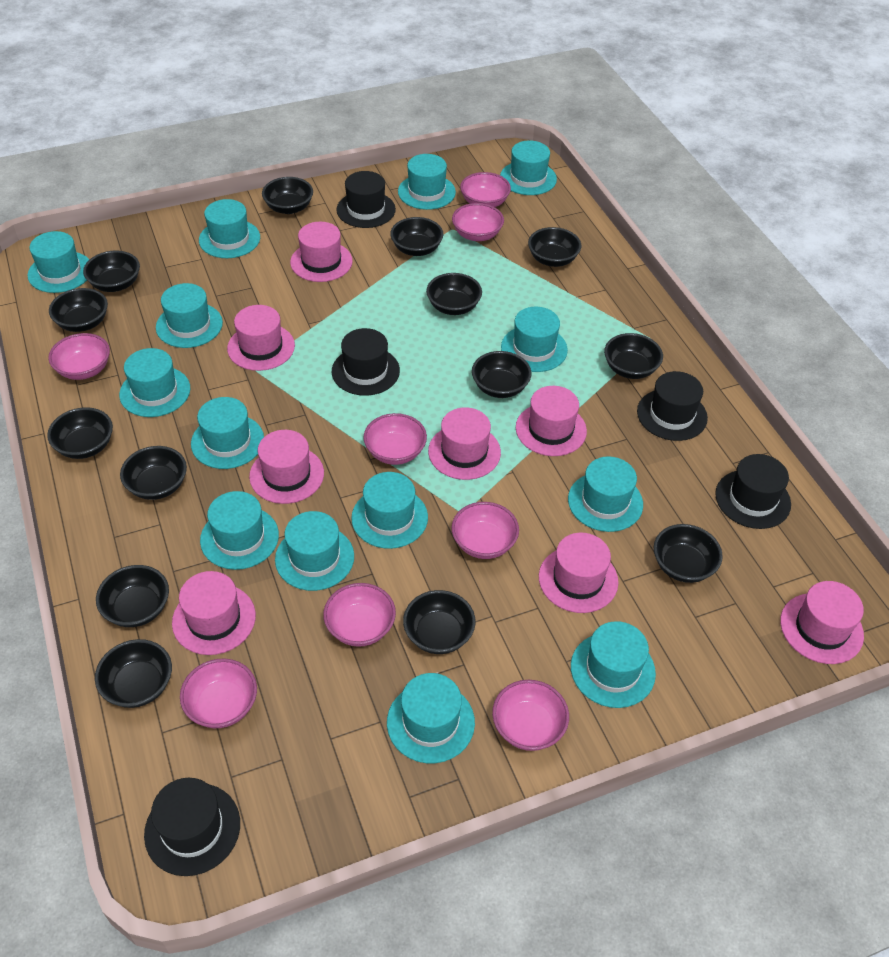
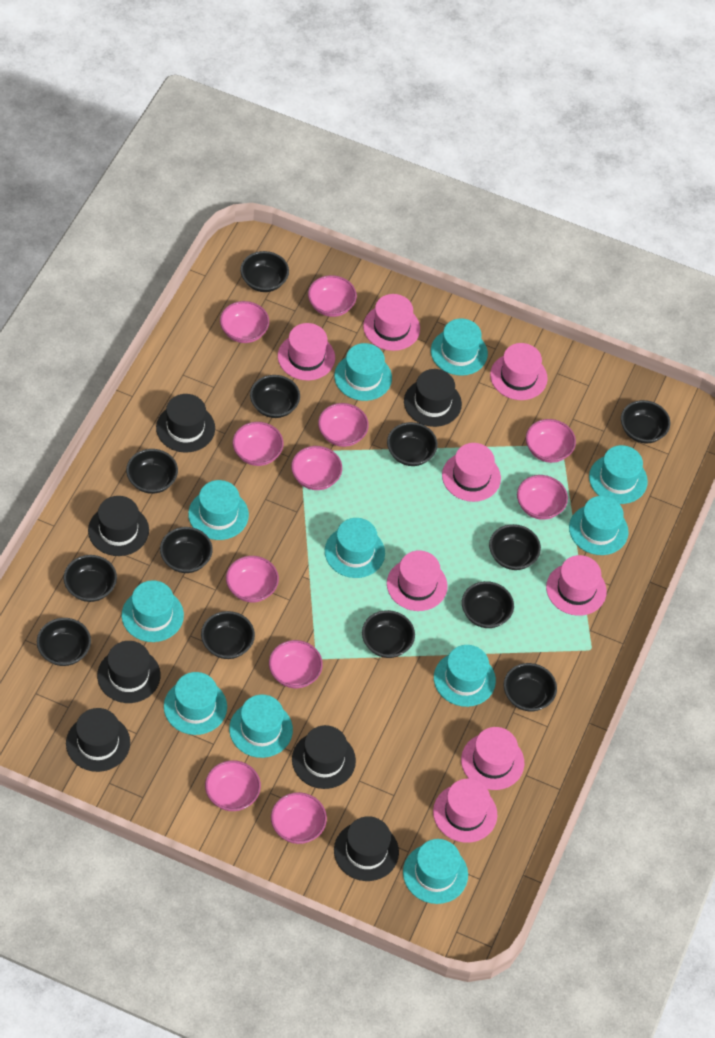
black bowl: [47,407,113,459] [49,288,108,332] [83,250,140,292] [95,639,172,708] [96,565,169,627] [120,446,187,500] [262,177,313,214] [390,217,443,256] [403,590,476,654] [426,273,482,315] [472,351,531,398] [528,227,581,267] [604,333,663,379] [653,524,723,583] = 14 -> [37,618,91,666] [63,555,117,602] [126,449,178,494] [160,527,213,573] [201,611,255,659] [240,251,289,292] [250,375,300,418] [362,610,415,658] [387,422,438,466] [462,581,514,628] [489,524,541,570] [503,663,557,712] [621,400,670,444] = 13
black hat: [144,778,240,876] [332,328,400,396] [336,171,396,228] [637,371,708,441] [715,454,791,529] = 5 -> [66,708,130,772] [88,496,149,556] [97,641,160,703] [156,394,215,452] [292,725,356,789] [334,816,399,881] [404,369,462,427] = 7
pink bowl: [48,333,110,380] [180,659,257,728] [323,583,396,647] [364,413,427,465] [451,502,519,559] [452,203,504,241] [460,172,511,207] [492,680,569,751] = 8 -> [205,760,261,811] [220,301,269,343] [226,556,279,602] [232,422,284,466] [269,640,323,688] [271,792,327,844] [291,446,342,490] [308,275,357,317] [318,403,369,447] [517,475,568,520] [526,419,576,463] = 11
turquoise hat: [27,231,89,293] [119,348,190,417] [156,283,223,348] [191,397,264,469] [199,199,260,258] [200,491,279,570] [275,511,354,591] [351,472,428,549] [387,673,475,763] [398,154,456,210] [500,140,557,195] [501,307,568,372] [568,456,643,532] [571,621,656,708] = 14 -> [121,580,184,642] [164,672,227,735] [188,480,249,540] [229,695,293,758] [325,518,385,578] [334,343,392,401] [403,839,468,904] [431,318,488,376] [434,645,496,707] [569,496,629,555] [589,445,648,504] = 11

